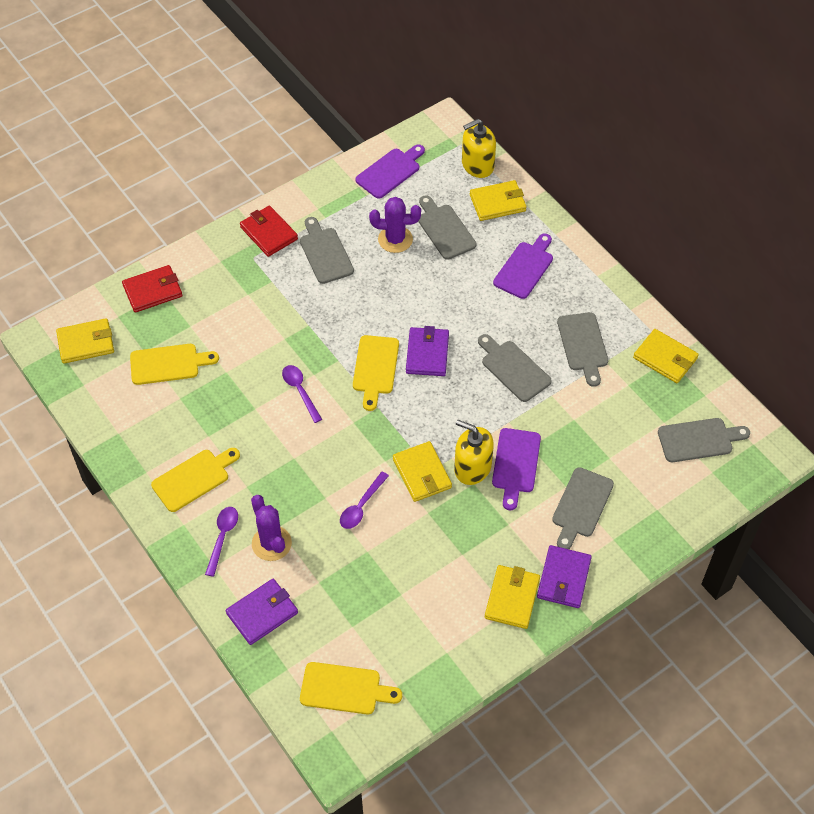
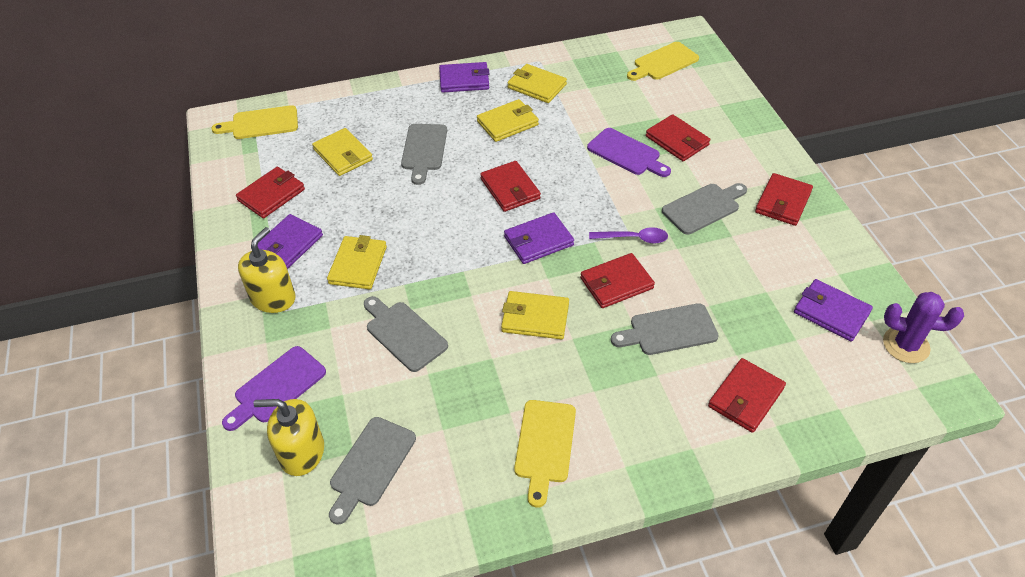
grey cutting board: [300,217,354,284] [418,195,476,260] [478,334,552,402] [552,467,614,549] [557,312,608,387] [658,418,750,462] = 6 -> [329,417,416,525] [364,296,448,372] [401,124,447,185] [611,303,719,355] [662,183,747,235] = 5
purple cactus: [251,495,292,561] [369,197,421,253] = 2 -> [883,292,964,363] = 1
purple cutting board: [355,144,425,199] [492,428,541,510] [493,233,553,299] = 3 -> [222,346,326,431] [587,128,671,177] = 2
purple spoon: [205,507,238,577] [282,365,322,423] [340,471,389,529] = 3 -> [589,227,668,244] = 1
purple wallet: [226,579,298,645] [406,326,449,376] [537,545,592,608] = 3 -> [258,214,323,269] [439,62,490,93] [504,212,574,264] [794,279,873,342] = 4
red wallet: [122,265,183,313] [240,206,298,257] = 2 -> [236,167,305,218] [480,161,541,212] [580,253,655,308] [646,114,710,161] [708,358,786,433] [755,173,813,226] = 6
yellow cutting board: [130,344,219,385] [151,448,240,512] [300,662,402,715] [353,335,399,411] = 4 -> [211,105,298,139] [514,400,576,508] [627,42,699,81] = 3

